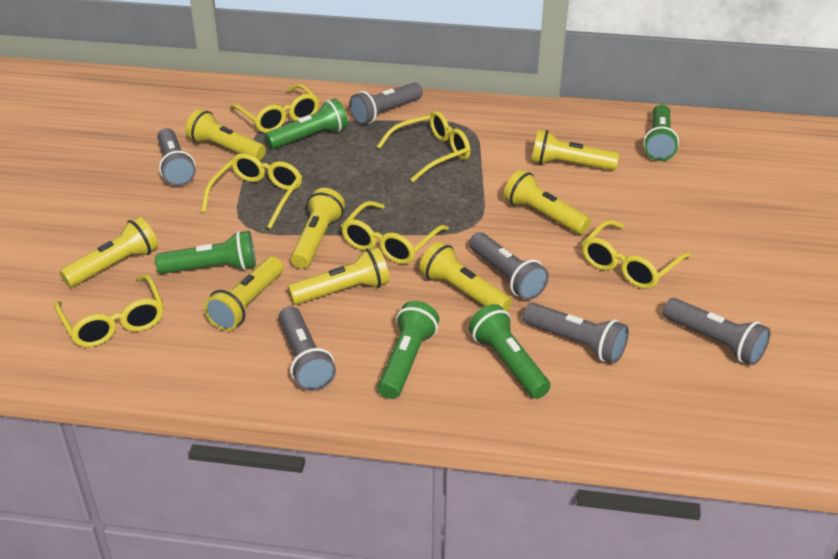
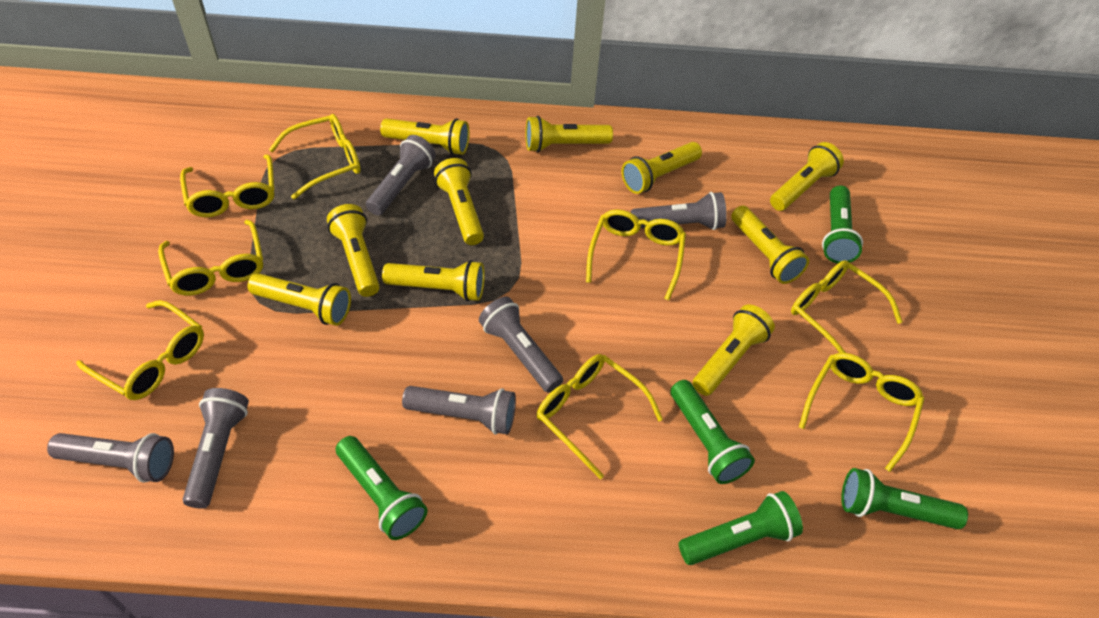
yellow flashlight: [60,217,158,287] [186,109,266,161] [204,257,283,331] [287,247,389,305] [291,188,345,269] [420,241,512,311] [504,170,591,234] [531,130,619,170] = 8 -> [247,273,351,326] [327,204,380,297] [380,118,470,155] [382,260,485,301] [434,158,484,245] [525,116,613,152] [622,142,702,194] [692,304,775,396] [731,206,809,284] [770,142,844,211] = 10
yellow glasses: [54,274,164,347] [201,153,302,229] [230,84,319,133] [341,201,449,264] [377,111,471,182] [582,220,691,289] = 6 -> [76,300,204,400] [158,220,263,296] [180,154,274,217] [269,114,361,200] [536,354,663,479] [586,210,686,301] [791,260,903,353] [799,353,924,472] = 8

